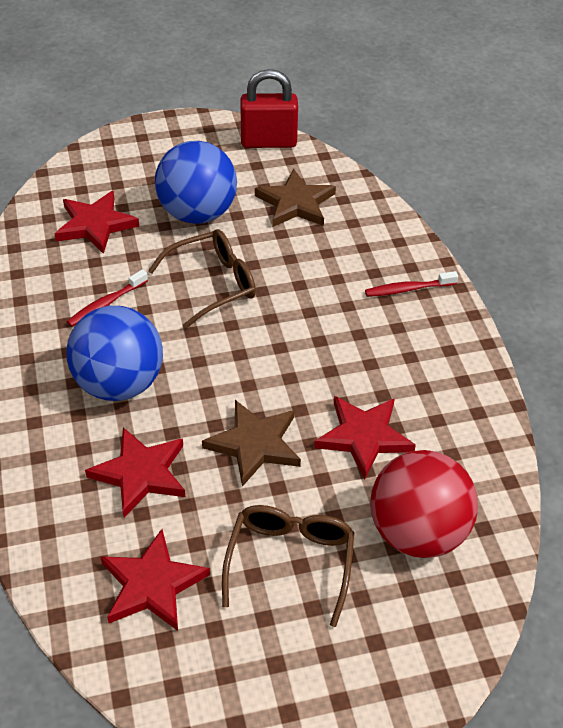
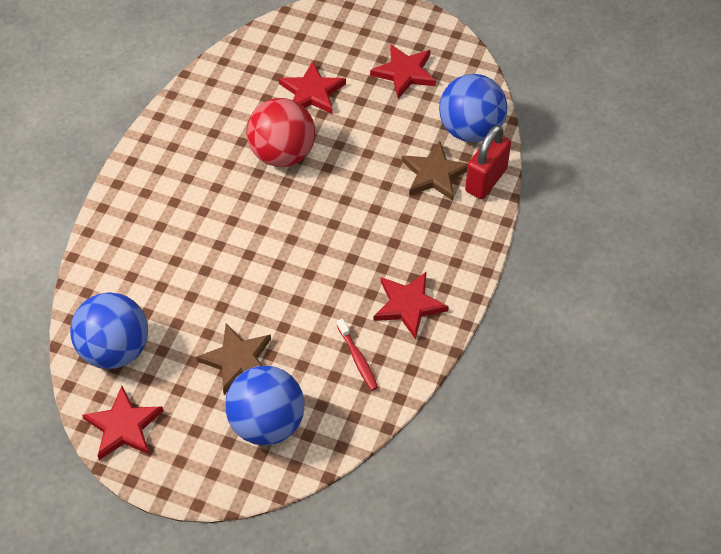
blue ball: [66,306,163,401] [155,141,237,224] = 2 -> [70,292,148,369] [225,366,305,446] [439,74,507,142] = 3
brown glasses: [148,229,256,329] [222,505,355,627] = 2 -> none = 0
red toothbrush: [67,269,148,327] [365,271,458,297] = 2 -> [337,319,378,391] = 1

